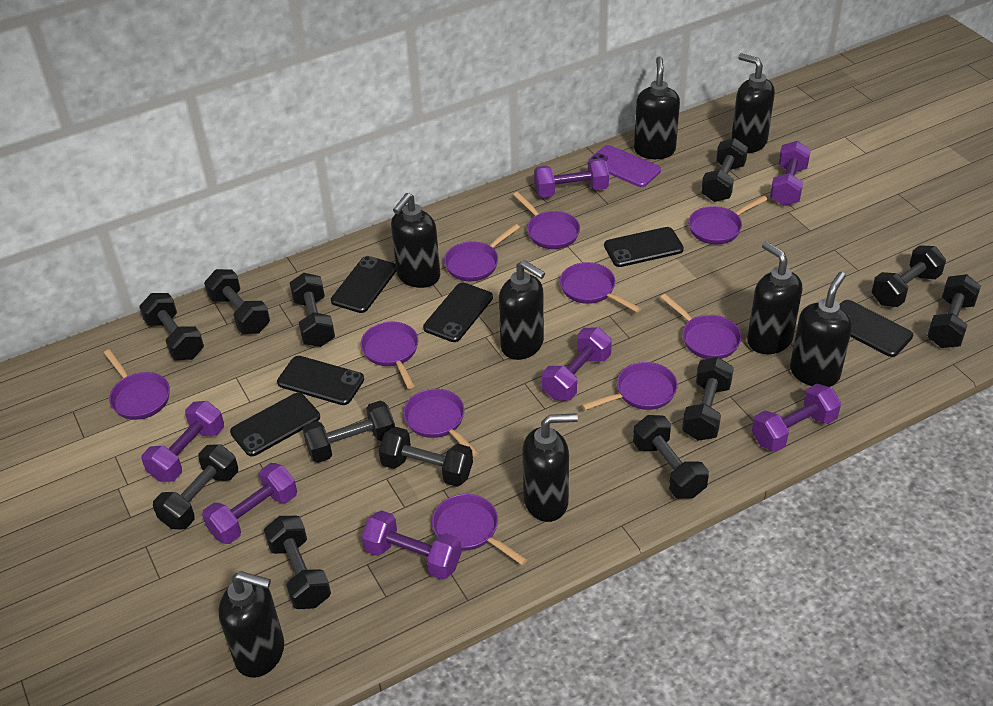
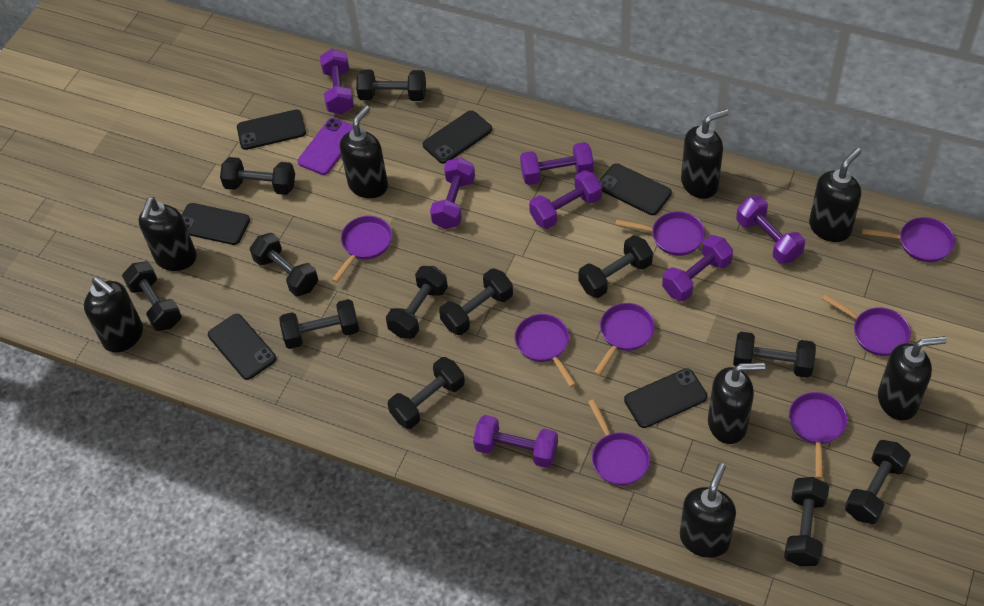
purple pan: [104,349,170,420] [360,322,418,389] [403,389,479,457] [432,494,528,565] [444,224,520,281] [513,192,580,249] [560,262,641,312] [582,362,678,410] [660,294,742,359] [688,196,768,244] = 10 -> [332,216,392,283] [515,314,576,387] [588,399,650,486] [594,303,655,376] [615,211,705,256] [789,392,847,479] [822,294,911,356] [862,217,955,262] = 8

